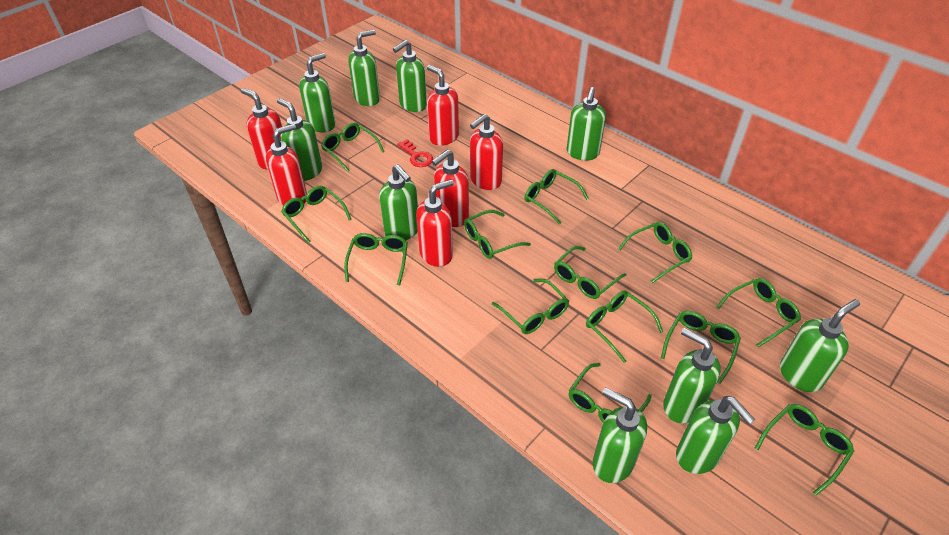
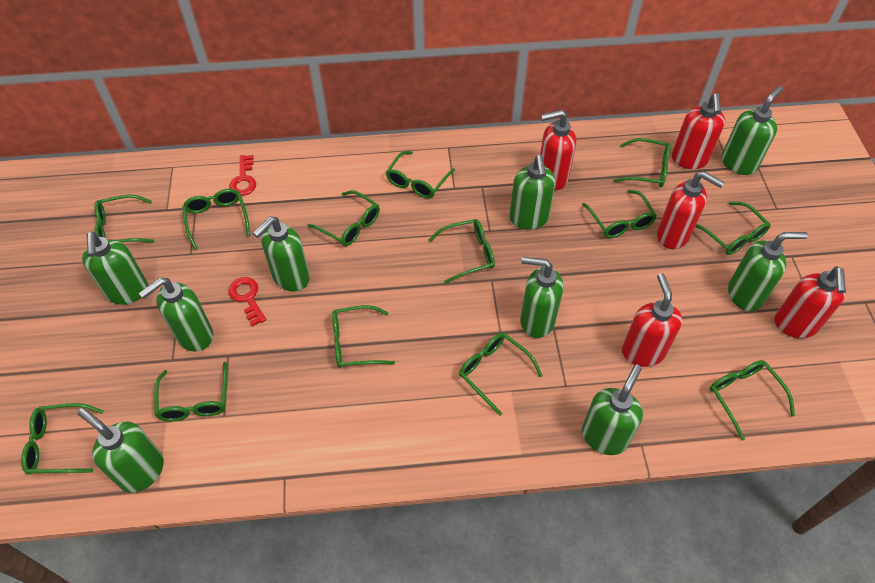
green soap dispenser: [277,98,322,181] [299,53,336,133] [348,30,380,106] [379,164,418,240] [393,40,427,112] [567,87,606,161] [593,387,647,483] [663,328,721,424] [676,396,755,474] [780,299,860,392] = 10 -> [77,408,164,493] [82,232,148,305] [139,278,213,351] [253,216,310,291] [509,155,556,229] [520,257,563,338] [582,364,643,455] [721,86,783,175] [728,232,808,312] = 9
red key: [397,139,433,167] = 1 -> [228,277,266,326] [229,155,256,196] = 2
red soap dispenser: [241,88,282,169] [266,124,307,206] [416,179,454,267] [427,65,459,146] [432,150,469,227] [470,114,503,190] = 6 -> [540,109,576,190] [622,273,683,367] [657,171,724,249] [672,94,725,169] [774,266,846,338] = 5

